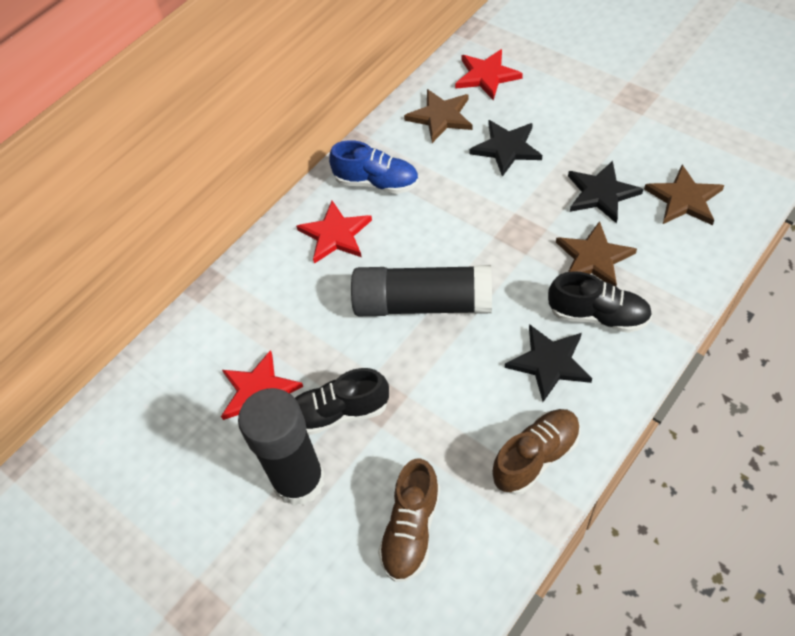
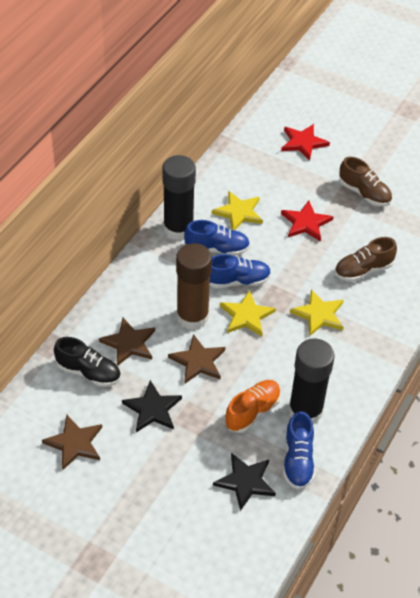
black shoe: [295,368,389,435] [548,271,652,333] = 2 -> [54,337,121,387] = 1
black star: [469,120,542,177] [505,324,592,402] [568,161,643,223] = 3 -> [122,380,182,432] [213,453,276,511] = 2
blue shoe: [329,140,419,194] = 1 -> [184,220,250,256] [210,254,271,288] [283,411,315,490] = 3
brown glue stick: none = 0 -> [176,243,212,330] = 1
orange shoe: none = 0 -> [225,380,281,433] = 1
red star: [221,350,303,420] [296,201,372,264] [455,49,523,101] = 3 -> [281,124,330,161] [281,200,333,242] = 2
yellow star: none = 0 -> [212,191,263,230] [220,290,276,336] [290,289,344,336] = 3

